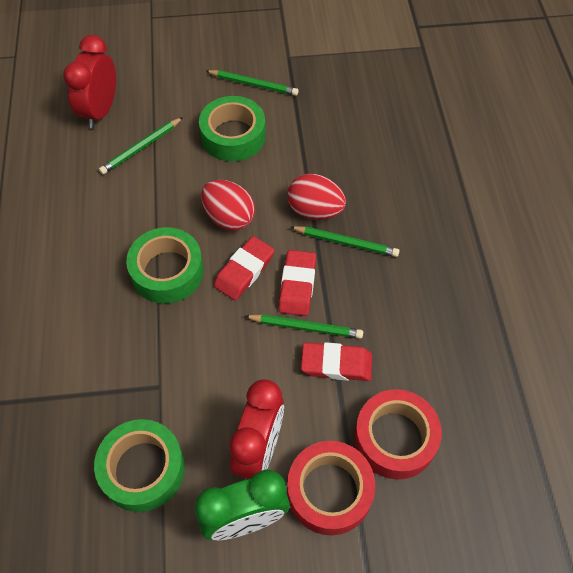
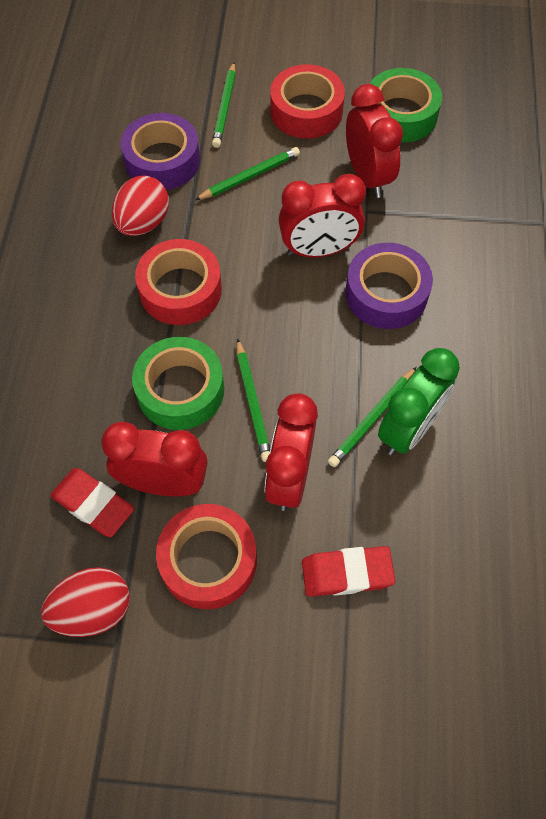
green tape: [94,419,185,512] [126,227,204,304] [199,96,266,161] = 3 -> [132,337,224,430] [370,68,442,142] = 2
purple tape: none = 0 -> [121,113,200,190] [345,243,433,329] = 2
red clock: [63,35,116,129] [229,379,284,479] = 2 -> [101,422,208,496] [265,393,318,511] [279,174,366,257] [346,84,403,198] = 4
red eraser: [214,236,274,300] [279,250,316,316] [301,342,372,381] = 3 -> [50,468,134,537] [302,546,395,597] = 2
red tape: [287,441,375,536] [354,389,442,480] = 2 -> [135,239,222,325] [156,504,257,609] [270,64,345,139] = 3

